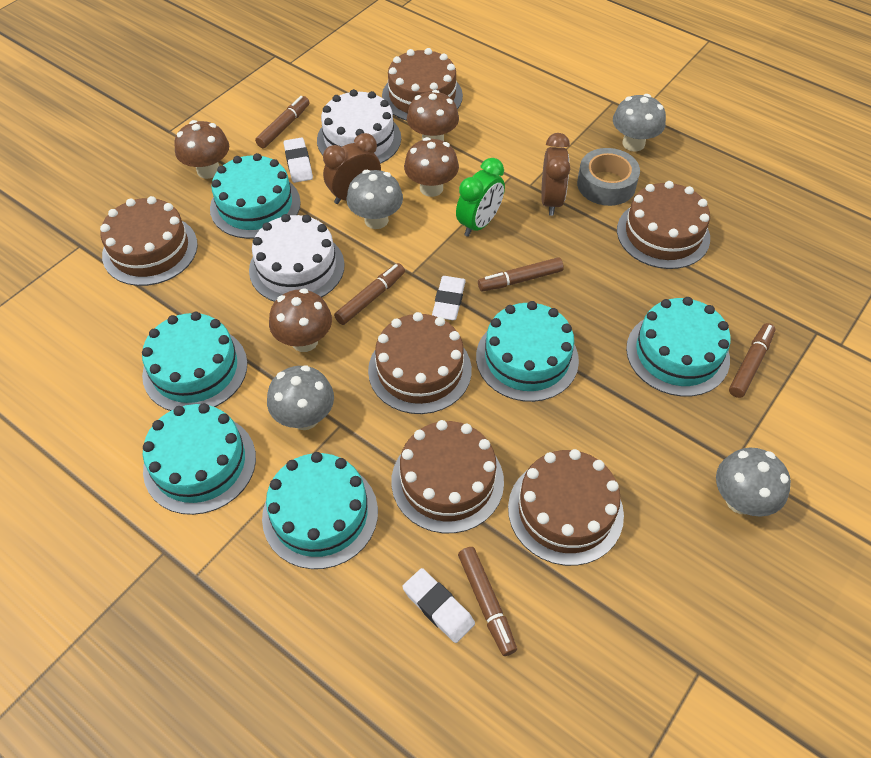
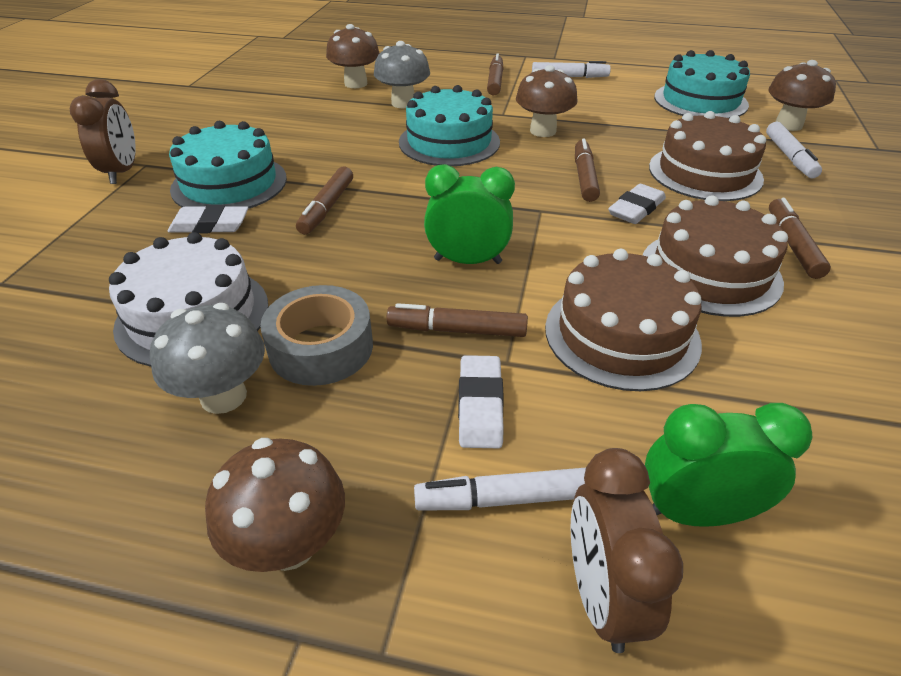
brown cake: [100,196,198,286] [368,312,472,414] [382,48,463,121] [391,420,504,533] [508,449,624,566] [617,181,710,269] = 6 -> [545,249,702,391] [643,195,788,317] [649,111,766,201] = 3
green clock: [456,158,505,237] = 1 -> [424,164,515,264] [645,403,812,527] = 2
grey mushroom: [267,365,334,430] [347,170,403,229] [613,94,666,152] [716,448,791,517] = 4 -> [150,303,265,414] [374,41,430,108] = 2
turquoise cake: [142,312,248,411] [143,403,256,515] [210,153,301,239] [262,452,378,569] [476,301,579,402] [626,297,731,396] = 6 -> [169,121,287,209] [399,85,500,166] [654,50,750,118] = 3
white cake: [249,214,345,302] [317,89,401,164] = 2 -> [109,232,268,367] = 1
white marker: none = 0 -> [414,468,586,510] [532,61,611,78] [766,122,822,179] = 3

